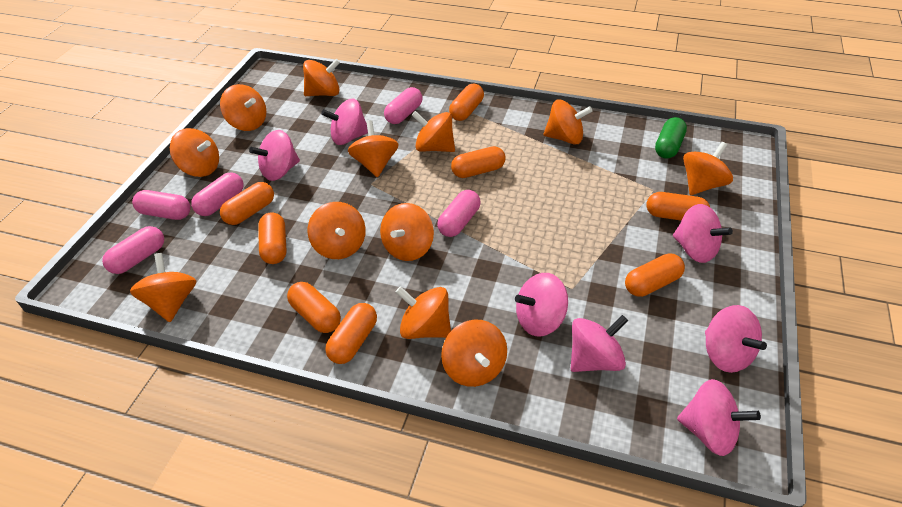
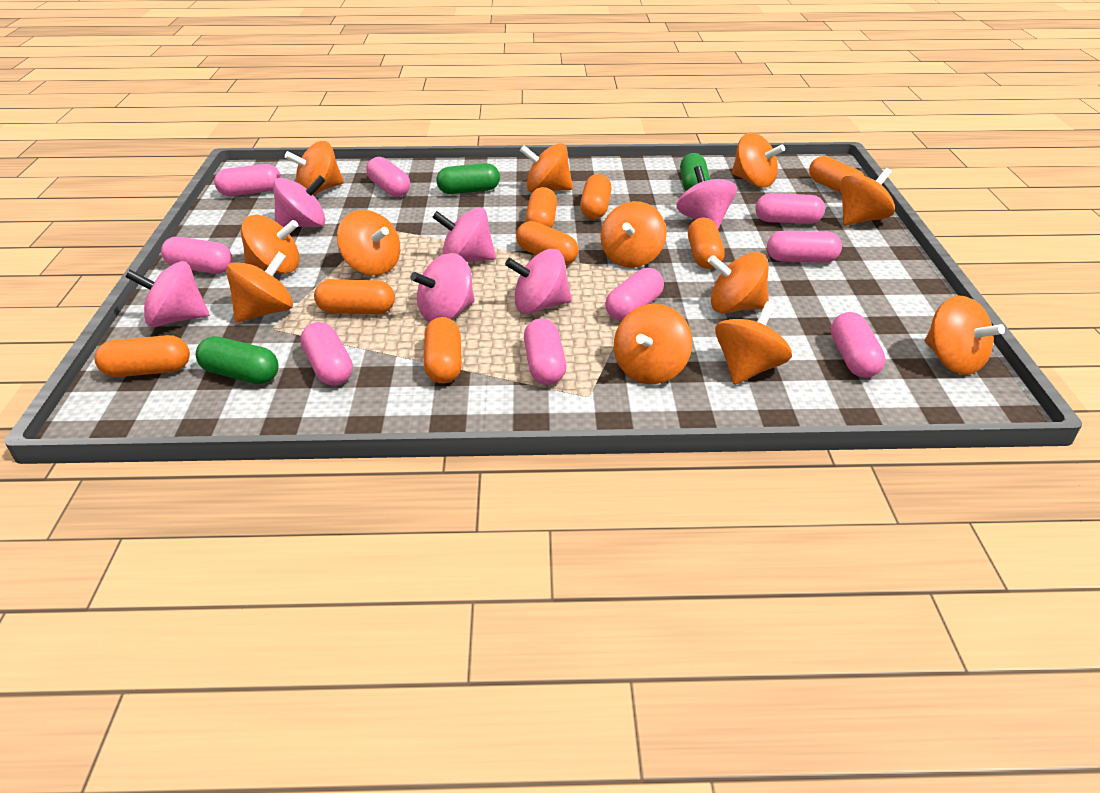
green capsule: [655,117,687,159] = 1 -> [196,336,279,384] [436,163,500,194] [680,153,710,191] = 3
pink capsule: [102,226,164,274] [132,190,190,220] [191,172,243,216] [384,87,423,124] [437,190,480,237] = 5 -> [161,237,233,274] [214,164,281,196] [301,322,353,386] [366,157,410,197] [524,318,566,385] [605,268,664,321] [755,193,825,224] [767,231,842,263] [831,312,885,378] = 9
pink spinning top: [249,130,300,181] [321,99,368,145] [515,273,568,337] [570,315,628,372] [673,204,733,263] [677,379,761,456] [705,305,767,373] = 7 -> [125,261,209,327] [273,175,326,228] [410,253,475,322] [432,208,496,262] [505,249,572,314] [676,166,737,229] = 6

